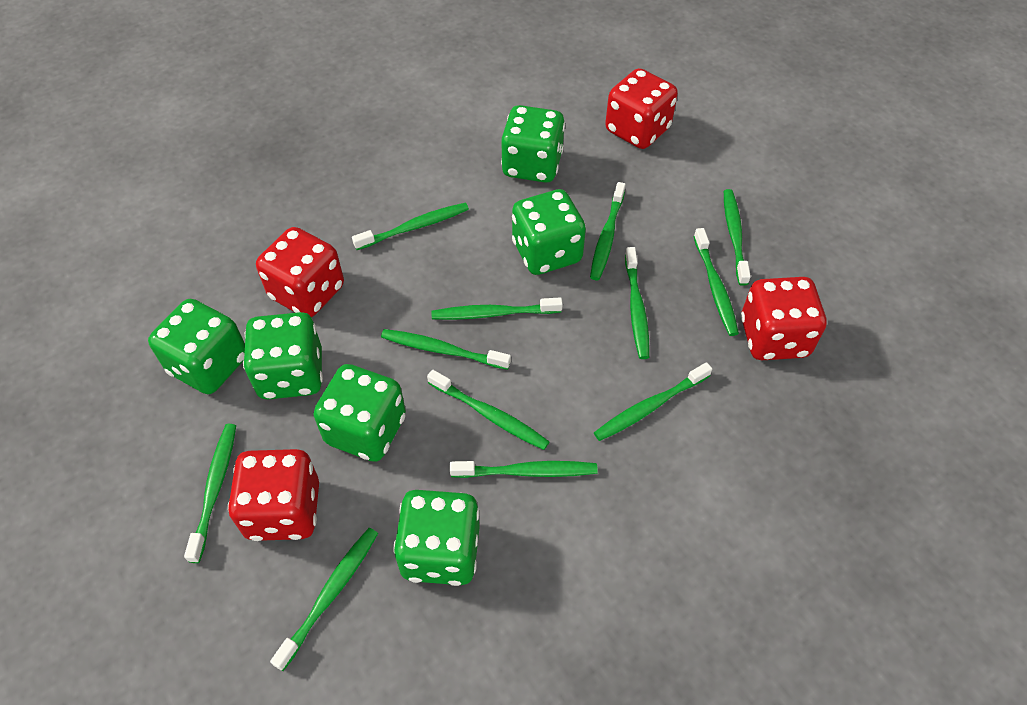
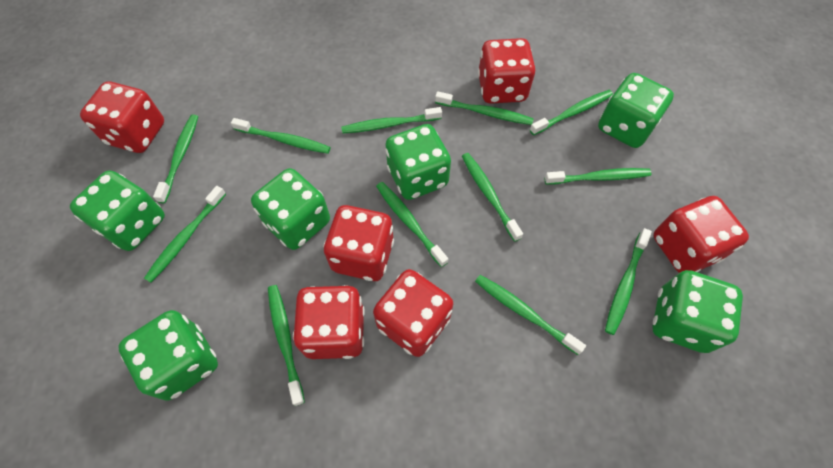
red dice: [228,449,319,541] [256,227,344,317] [605,68,678,149] [741,277,827,360] = 4 -> [80,81,164,153] [293,285,365,359] [323,205,394,281] [373,269,453,357] [478,38,535,104] [653,196,749,273] = 6

